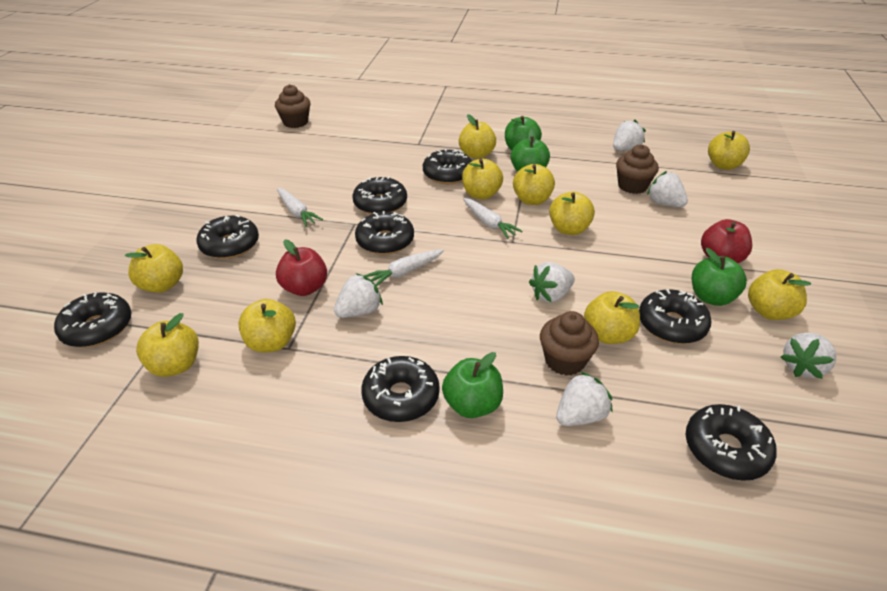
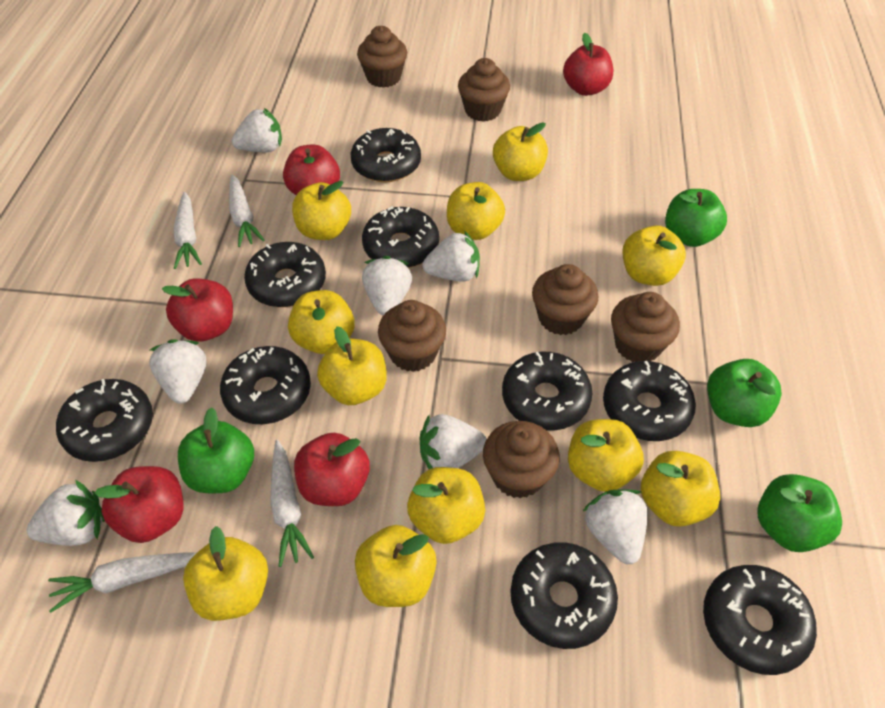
black donut: [54,292,132,347] [197,215,259,259] [353,176,407,214] [355,211,414,255] [361,356,440,422] [423,149,472,184] [639,289,712,344] [686,404,777,481] = 8 -> [56,379,153,462] [220,346,311,424] [244,242,326,307] [351,128,421,182] [362,207,439,268] [502,352,592,431] [510,542,618,649] [603,361,696,441] [703,565,817,675] = 9
brown cupcake: [275,84,310,128] [540,311,599,376] [616,144,659,194] = 3 -> [357,26,407,88] [378,300,446,372] [458,58,510,122] [483,421,560,499] [532,264,599,335] [611,292,680,362] = 6
red apple: [276,239,327,296] [701,219,752,263] = 2 -> [94,466,183,543] [162,278,233,342] [283,144,340,195] [294,433,370,506] [563,33,613,96] = 5
white carrot: [277,188,323,227] [364,249,444,286] [463,198,522,239] = 3 -> [48,553,196,613] [174,192,202,269] [229,174,265,247] [270,440,314,567] = 4
white strawberry: [334,273,383,318] [529,262,575,303] [556,371,613,426] [613,120,646,151] [647,171,688,207] [781,332,836,379] = 6 -> [27,480,105,546] [149,339,207,404] [231,108,282,152] [362,256,412,315] [420,414,487,469] [423,231,480,282] [583,489,648,564] = 7
yellow apple: [125,244,183,293] [136,313,199,377] [238,299,296,352] [459,114,496,159] [462,159,503,199] [513,164,555,205] [549,191,595,235] [584,291,640,344] [708,131,750,170] [748,269,811,320] = 10 -> [183,526,268,621] [288,290,355,354] [292,181,351,240] [317,326,387,405] [355,525,437,607] [407,467,485,544] [447,182,505,240] [493,122,548,181] [568,419,644,492] [622,225,686,286] [641,451,720,527] = 11

